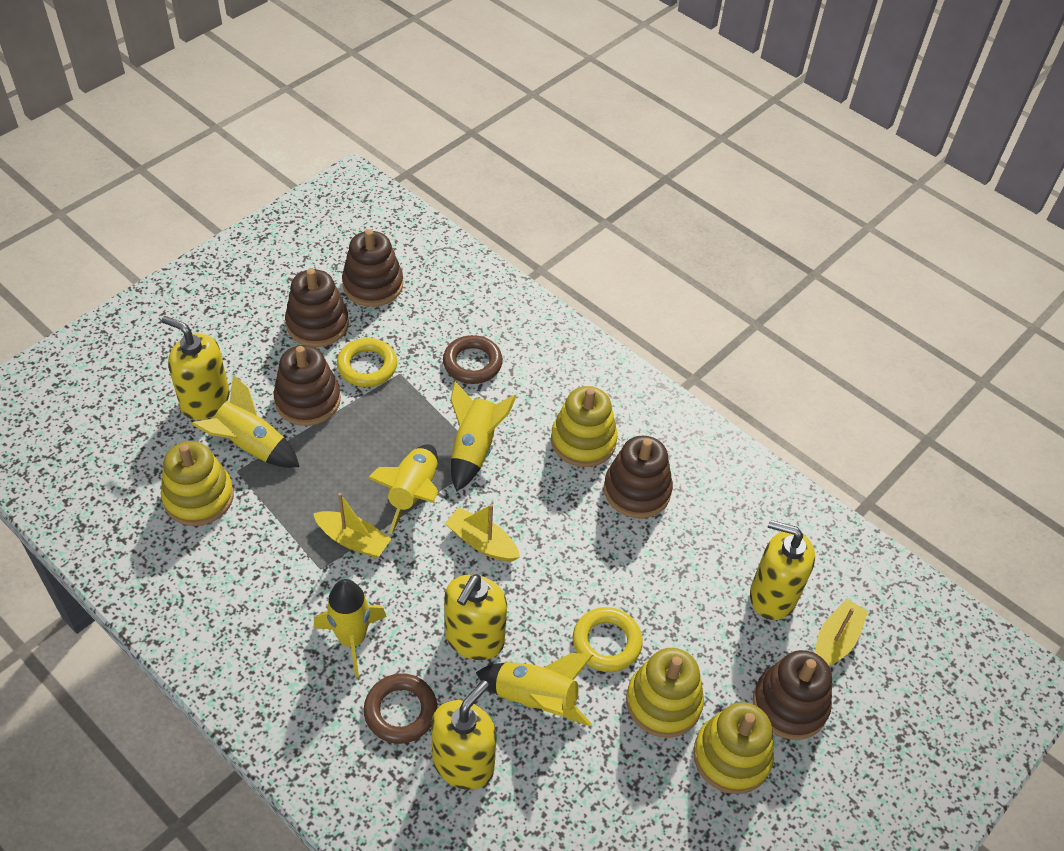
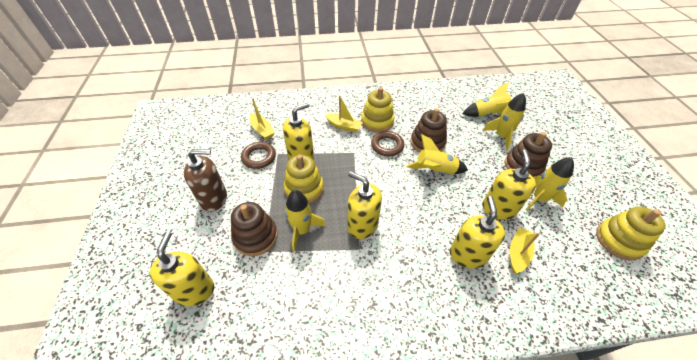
brown soap dispenser: none = 0 -> [184,149,227,212] = 1
brown stacking toy: [274,345,341,426] [285,269,349,347] [342,229,403,307] [604,436,673,518] [753,650,832,740] = 5 -> [231,202,278,256] [411,108,447,153] [505,132,552,177] = 3
yellow ring: [337,338,397,387] [573,607,643,672] = 2 -> none = 0
yellow soap dispenser: [162,316,230,420] [431,680,497,790] [444,574,507,660] [750,520,815,620] = 4 -> [150,232,214,306] [283,103,314,160] [347,171,382,239] [450,196,505,268] [482,149,536,220] = 5
yellow stacking toy: [161,441,234,526] [551,386,618,467] [626,648,704,738] [693,702,774,794] = 4 -> [284,155,324,204] [361,87,394,133] [596,206,666,260] = 3

